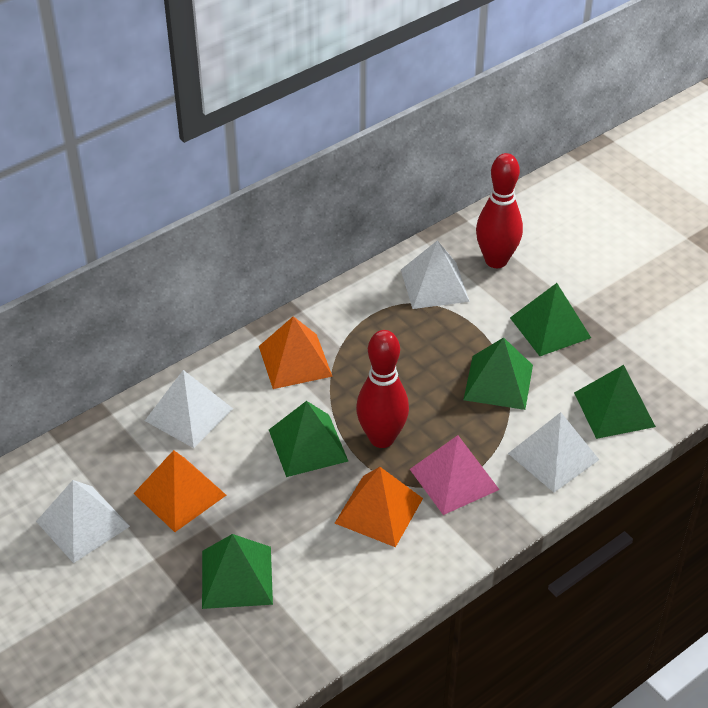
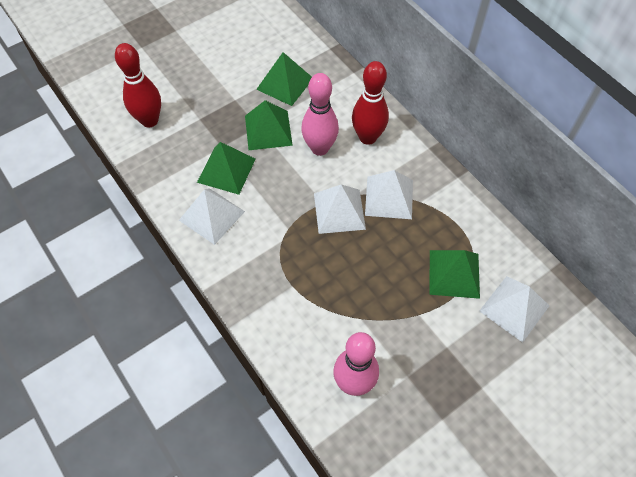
green pyramid: [202,534,273,609] [269,401,348,477] [463,337,533,410] [510,283,591,356] [574,365,656,439] = 5 -> [197,142,256,195] [245,100,293,150] [256,52,312,106] [430,250,480,299] = 4
orange pyramid: [133,450,226,532] [259,316,333,389] [335,467,423,547] = 3 -> none = 0
pink bowling pin: none = 0 -> [301,73,339,156] [333,332,379,396] = 2
pink pyramid: [410,435,500,515] = 1 -> none = 0

